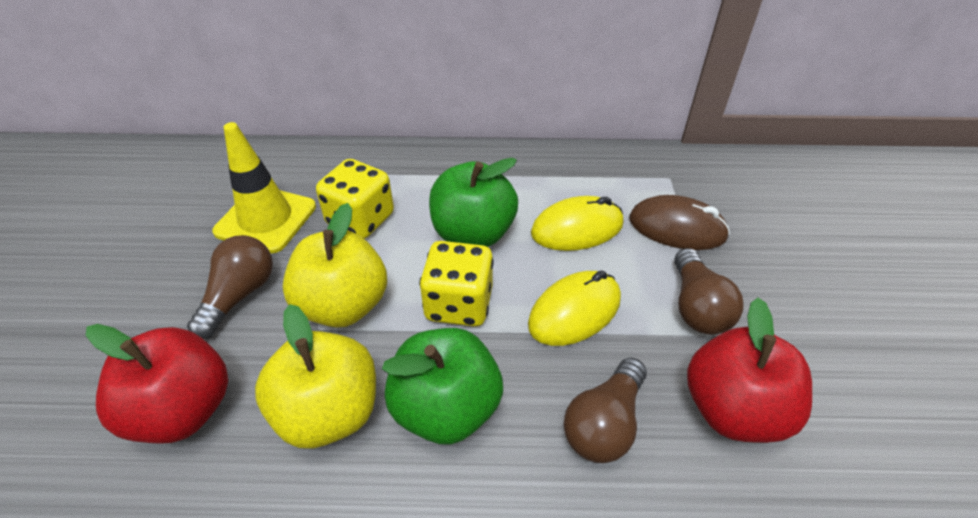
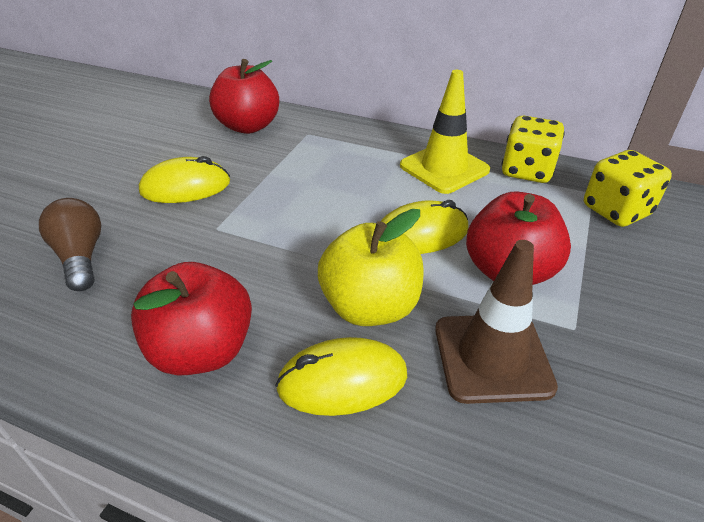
brown light bulb: [187,235,273,339] [564,358,647,463] [675,248,744,335] = 3 -> [39,198,101,291] = 1
brown mouse: [629,195,730,250] = 1 -> none = 0
brown traffic cone: none = 0 -> [435,240,558,404] = 1
green apple: [382,328,503,445] [429,158,518,247] = 2 -> none = 0
red apple: [86,324,228,444] [687,298,812,443] = 2 -> [131,262,252,376] [209,59,279,134] [466,191,571,285] = 3
yellow apple: [255,304,376,448] [283,203,387,328] = 2 -> [318,209,424,326] = 1
yellow mouse: [528,271,621,346] [531,196,624,251] = 2 -> [139,156,230,203] [275,337,407,416] [381,200,469,254] = 3

